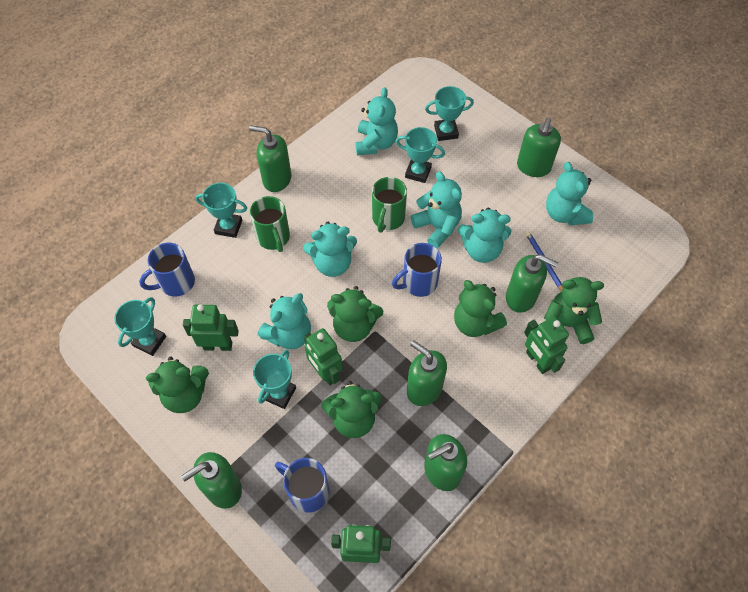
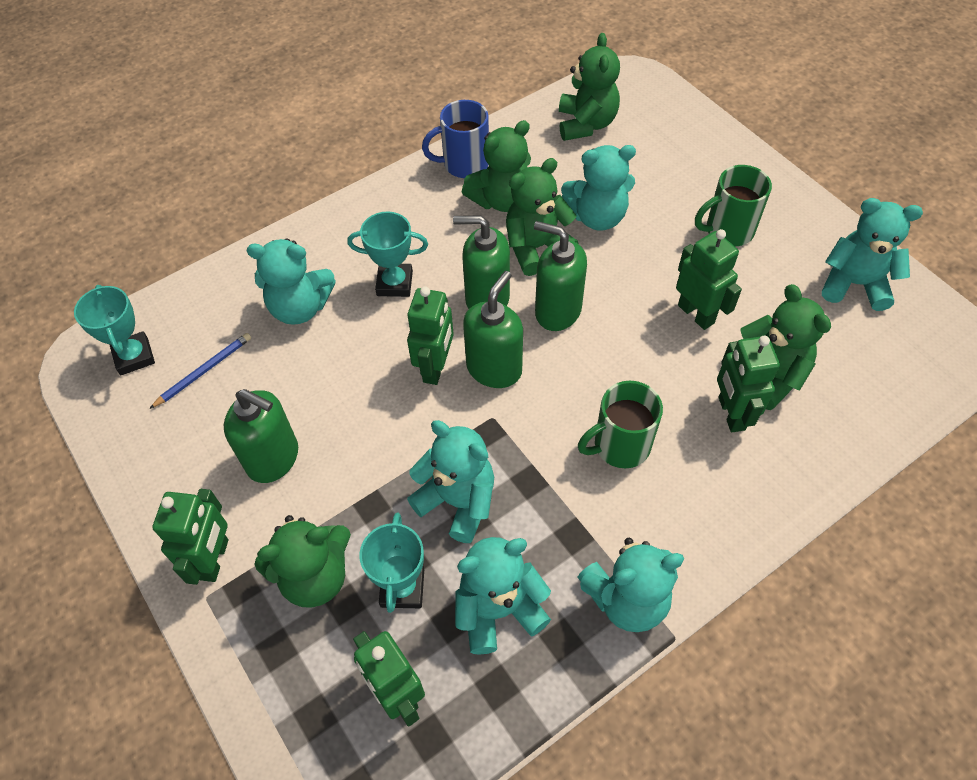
blue mug: [139,243,195,296] [275,458,329,513] [392,243,442,297] = 3 -> [422,100,489,178] = 1
green robot: [183,304,239,351] [304,328,343,385] [331,525,391,563] [524,316,569,374] = 4 -> [152,489,228,585] [353,631,425,727] [407,287,454,385] [676,229,742,330] [717,336,780,432] = 5
green soap dispenser: [181,452,242,509] [249,125,291,192] [407,340,447,406] [424,434,467,491] [506,254,558,313] [517,118,561,177] = 6 -> [224,389,298,483] [453,215,510,309] [463,271,523,388] [534,221,587,331] = 4
turquoise trophy: [114,297,166,356] [195,183,247,238] [253,350,296,409] [396,127,445,183] [425,86,474,141] = 5 -> [74,285,155,375] [347,212,428,297] [360,513,424,613] = 3

